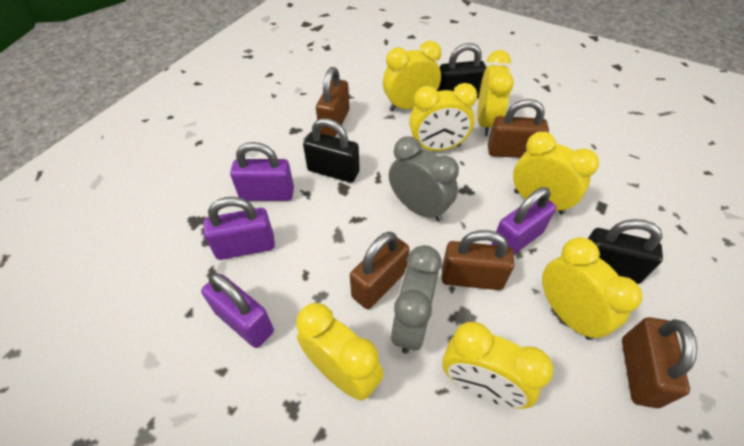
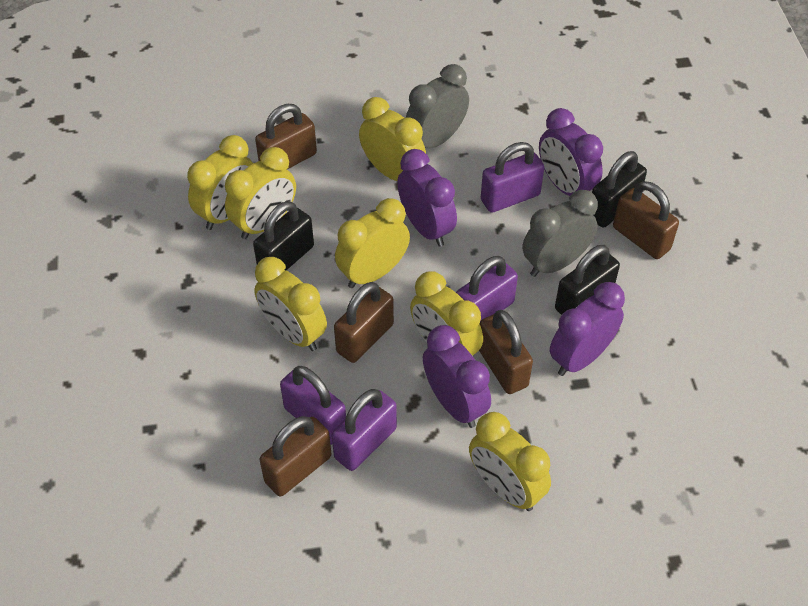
purple clock: none = 0 -> [397,149,457,247] [423,325,491,428] [539,108,603,196] [550,282,625,376] = 4

